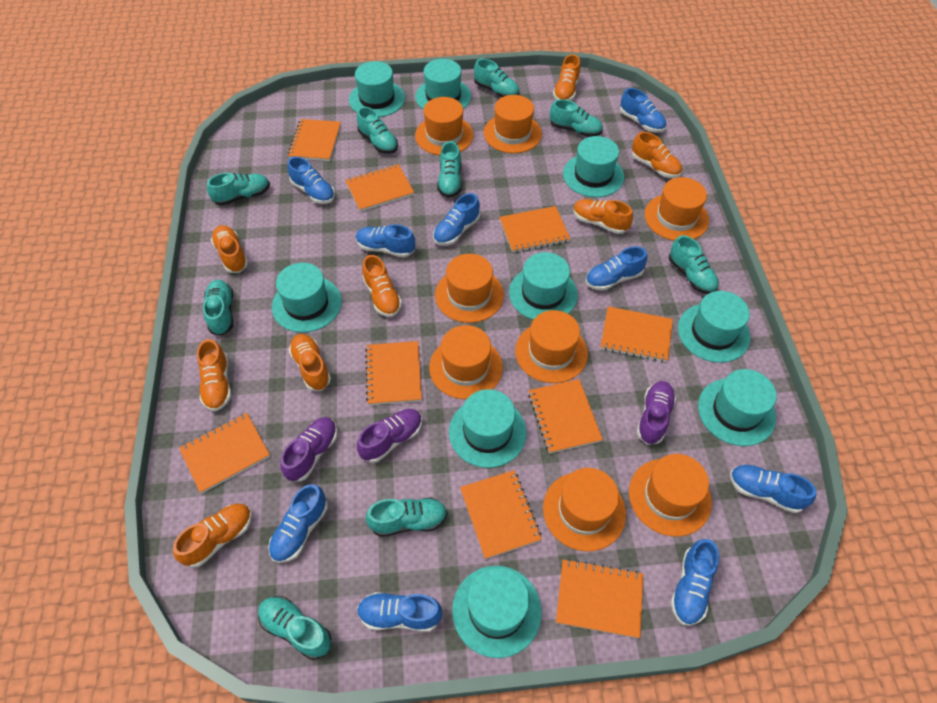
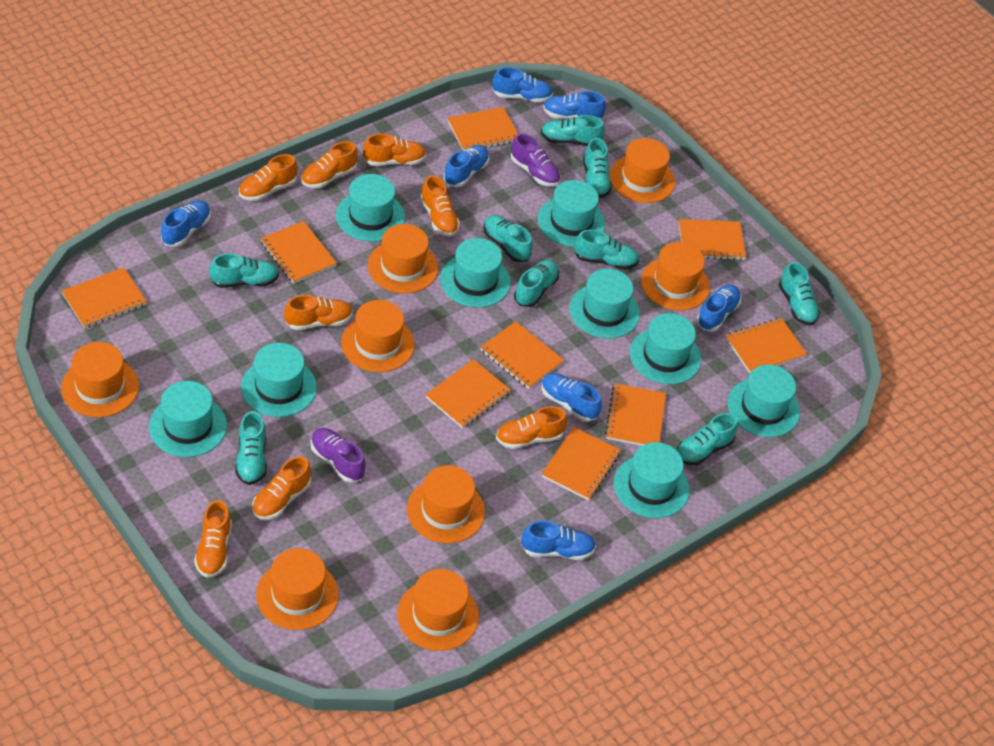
blue shoe: [268,484,328,563] [287,156,335,204] [356,224,415,257] [357,592,443,632] [433,193,480,245] [585,246,647,291] [620,88,666,133] [671,539,719,626] [730,465,816,513] = 9 -> [161,200,211,247] [444,145,490,187] [492,67,553,103] [521,521,596,560] [541,373,602,422] [543,91,606,119] [696,285,741,332] = 7
purple shoe: [281,417,338,482] [357,409,422,463] [637,381,676,445] = 3 -> [311,428,366,482] [511,133,560,187] = 2

